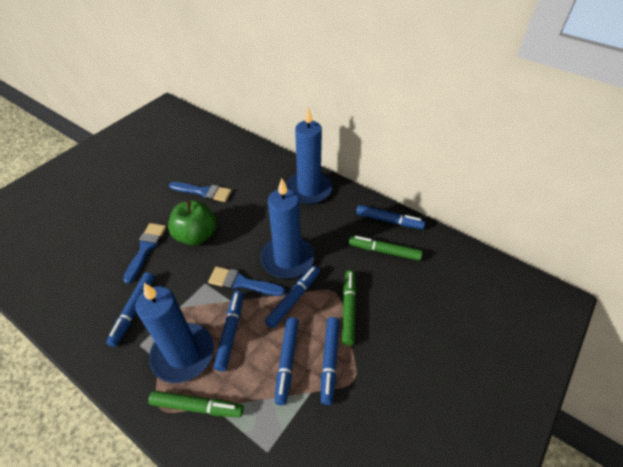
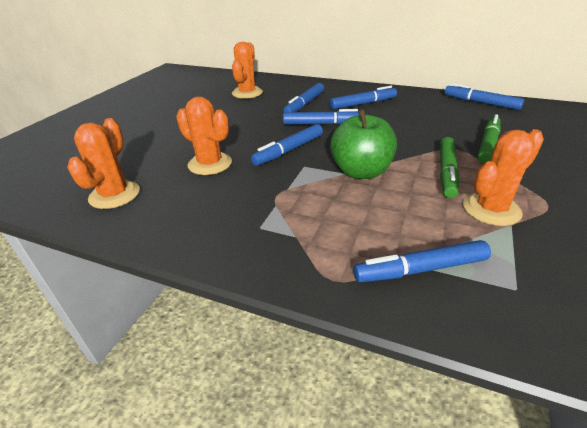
blue brush: [123,223,166,284] [169,182,232,202] [208,267,285,296] = 3 -> none = 0
blue candle: [135,283,214,383] [260,179,314,278] [286,107,332,204] = 3 -> none = 0
green marker: [148,390,244,418] [342,270,356,345] [349,236,423,261] = 3 -> [440,137,459,198] [478,114,501,164] = 2
orange cactus: none = 0 -> [67,118,140,209] [176,97,232,175] [232,42,263,99] [463,129,544,226] = 4

